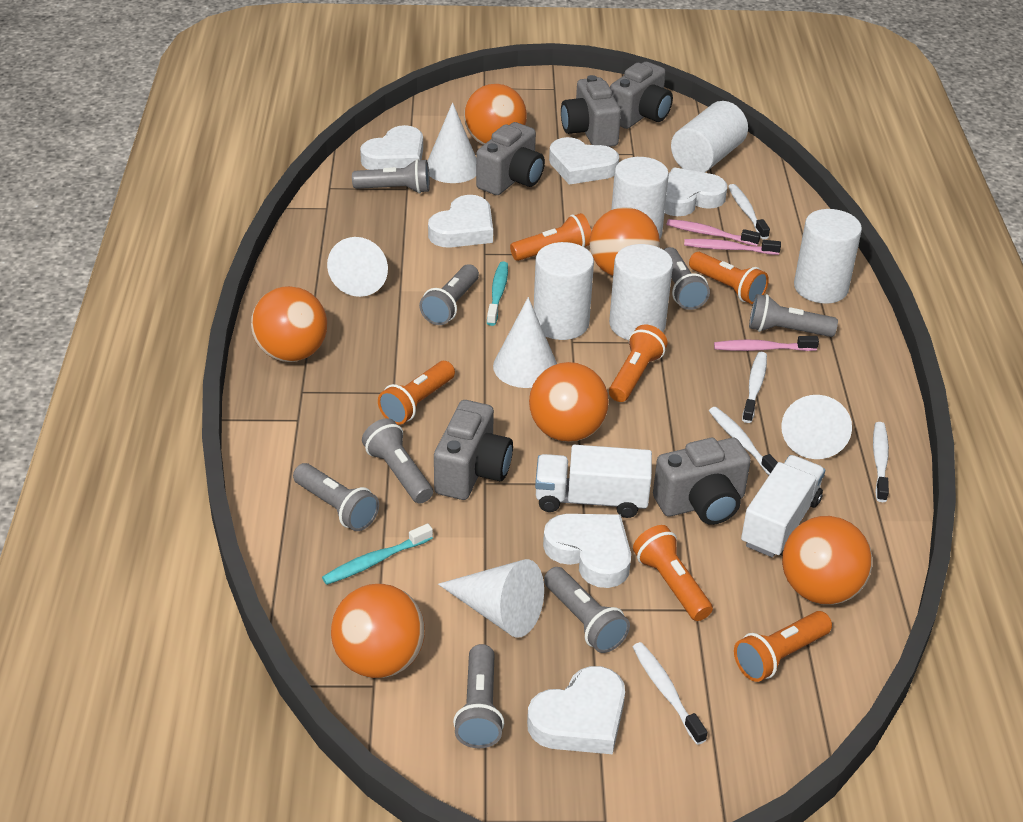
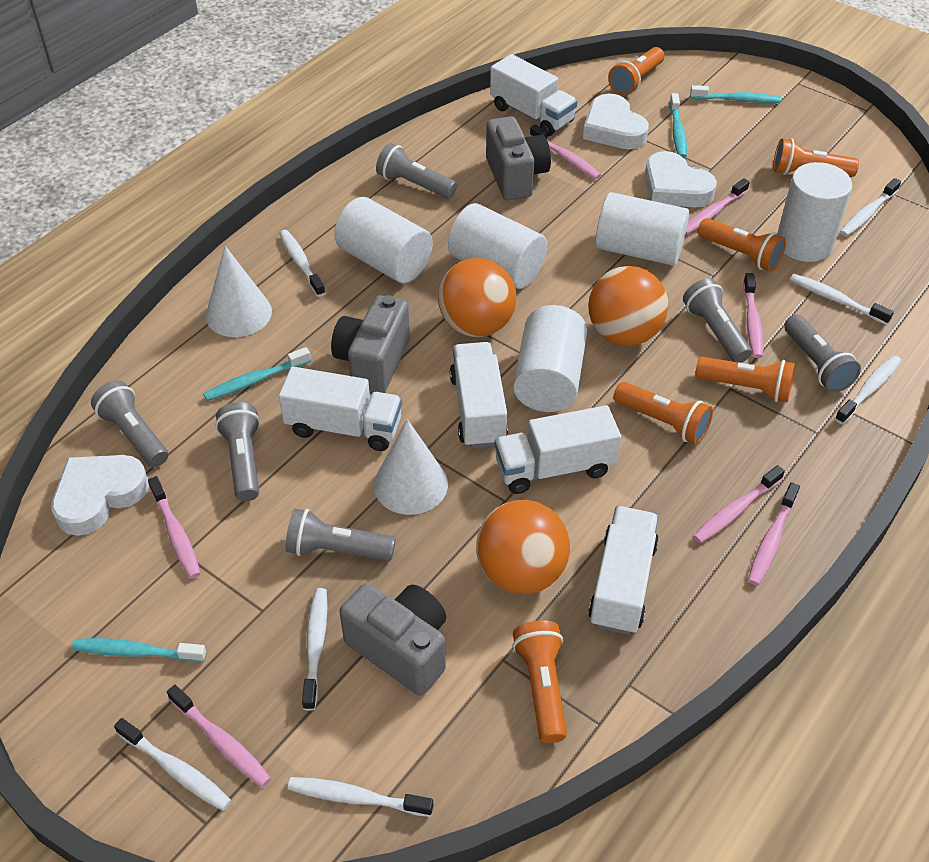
grey camera: [434,400,513,500] [476,122,545,195] [561,75,621,147] [610,62,673,129] [653,438,751,525] = 5 -> [331,295,410,394] [339,583,446,696] [486,116,551,200] = 3
grey flashlight: [293,463,379,531] [352,159,430,194] [362,418,433,504] [419,264,479,325] [453,644,504,748] [544,567,630,653] [664,247,710,310] [749,294,838,337] = 8 -> [91,380,168,467] [215,402,260,501] [285,509,396,561] [376,143,457,199] [683,278,752,363] [784,315,861,392] = 6
orange ball: [251,286,327,362] [331,584,425,678] [464,84,527,145] [529,362,609,442] [590,207,660,276] [782,516,873,605] = 6 -> [438,258,516,337] [476,500,570,594] [588,266,668,346] = 3
pink toothbrush: [667,219,761,246] [684,239,781,255] [714,336,819,351] = 3 -> [148,476,201,578] [167,685,271,787] [530,124,601,179] [685,178,750,235] [693,465,785,543] [743,273,764,358] [748,482,800,586] = 7
turquoise toothbrush: [322,524,433,585] [487,261,508,326] = 2 -> [71,638,206,662] [203,347,311,401] [669,93,687,158] [690,85,781,103] = 4
white cone: [327,237,388,297] [427,102,476,183] [438,559,544,638] [493,297,557,388] [781,395,852,459] = 5 -> [206,246,272,337] [374,419,448,515] = 2
white heart: [360,125,423,170] [428,195,493,248] [527,666,625,754] [543,514,631,588] [549,137,619,185] [665,167,727,216] = 6 -> [51,455,149,536] [583,94,649,149] [645,151,717,207] = 3
white toothbrush: [633,642,707,745] [709,407,778,475] [728,184,770,240] [742,352,767,423] [873,422,889,502] = 5 -> [114,718,231,811] [279,230,325,297] [288,777,433,817] [302,588,327,711] [790,274,894,325] [835,355,901,424] [840,178,901,236] = 7
white truck: [535,445,652,518] [741,455,825,558] = 2 -> [279,367,402,451] [450,342,508,448] [490,54,577,136] [495,405,621,494] [588,506,659,635] = 5

